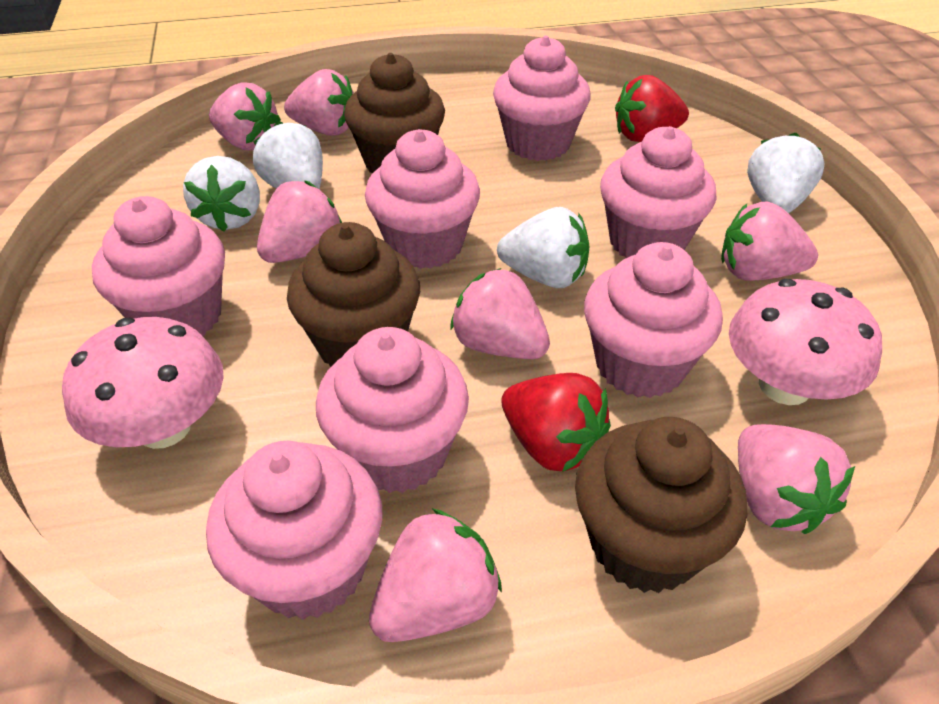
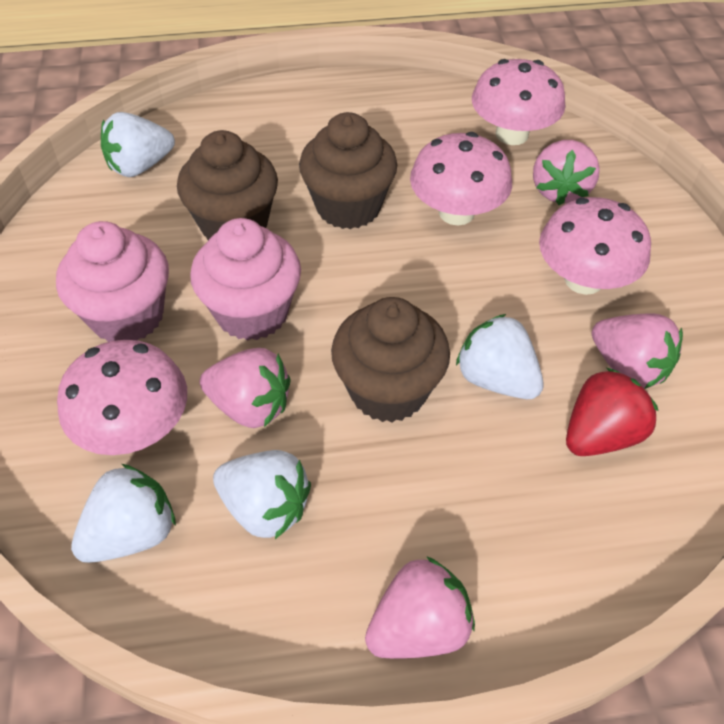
pink cupcake: [92,196,225,336] [206,441,382,620] [316,327,469,493] [365,129,480,269] [493,36,591,161] [584,242,723,398] [600,126,717,258] = 7 -> [56,221,169,342] [190,218,301,341] = 2
pink mushroom: [62,317,224,449] [729,279,882,405] = 2 -> [57,340,187,455] [410,132,512,225] [472,59,565,145] [539,197,651,295] = 4
pink strawberry: [209,82,281,150] [257,181,342,263] [284,69,354,136] [369,508,502,642] [450,268,550,359] [721,202,818,281] [738,424,855,534] = 7 -> [200,348,291,428] [365,556,475,659] [533,140,600,205] [592,314,683,389] = 4
red strawberry: [501,373,611,472] [615,75,689,142] = 2 -> [566,368,659,456] = 1

